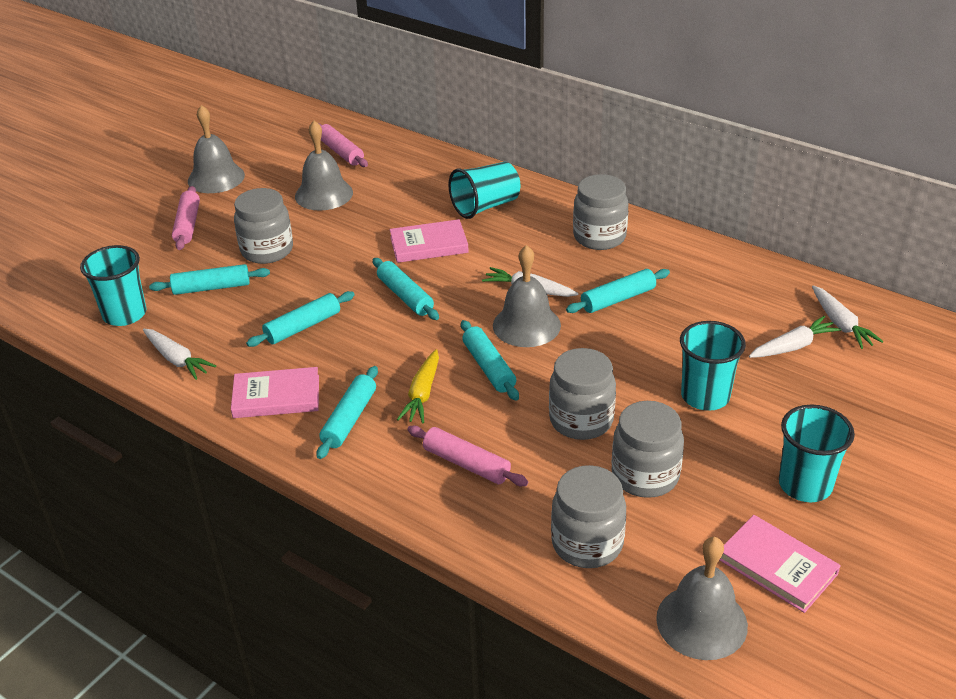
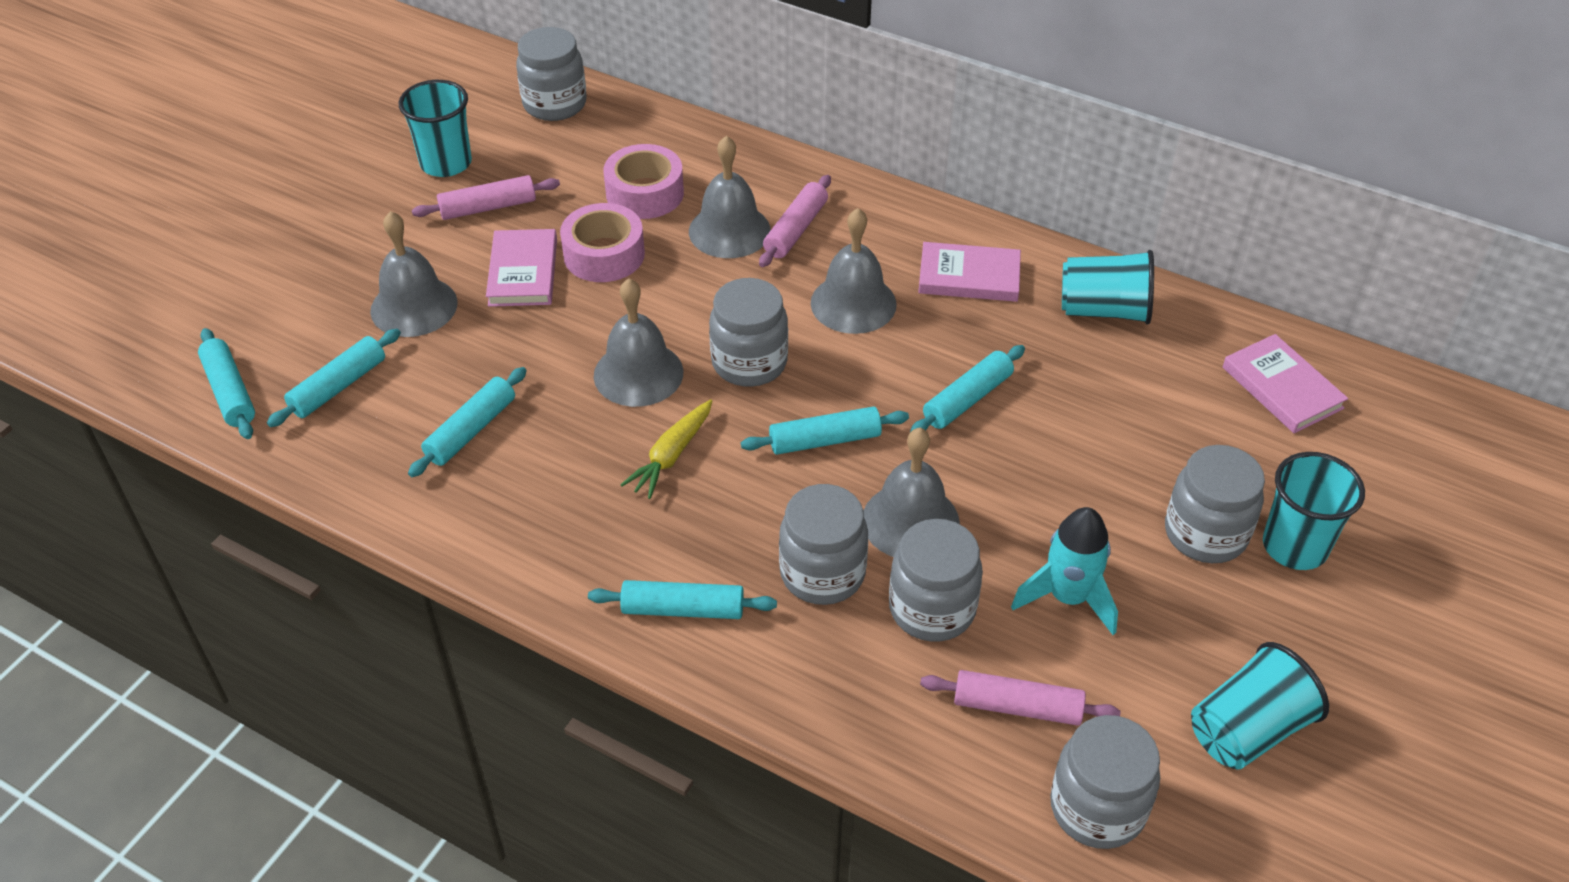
grey bell: [188,105,245,193] [295,121,353,211] [493,245,561,347] [656,537,748,660] = 4 -> [370,211,458,337] [594,279,683,407] [689,135,771,258] [811,208,897,334] [864,428,960,557] = 5
grey jar: [234,188,293,264] [549,348,616,440] [551,465,626,568] [573,174,629,250] [612,401,684,498] = 5 -> [516,27,586,121] [709,278,788,387] [779,484,868,605] [889,519,983,641] [1050,715,1160,849] [1165,445,1265,563] = 6
pink tape: none = 0 -> [560,203,645,282] [603,144,684,219] = 2
turquoise rocket: none = 0 -> [1011,507,1118,635] = 1
white carrot: [143,329,216,380] [482,267,579,297] [749,316,841,358] [812,285,883,349] = 4 -> none = 0

